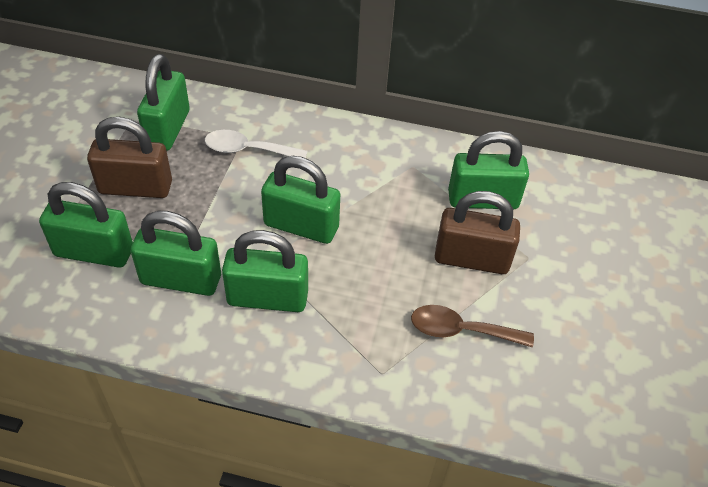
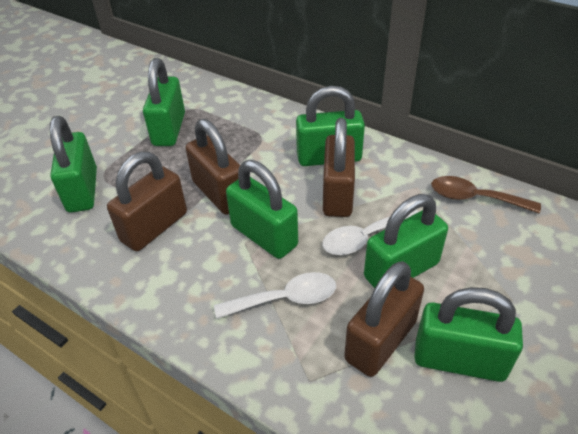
brown padlock: [87,117,172,198] [435,191,520,274] = 2 -> [107,151,187,251] [185,119,240,215] [323,118,355,217] [344,261,424,377] = 4
white spoon: [205,130,308,158] = 1 -> [214,272,336,319] [322,210,418,255] = 2

